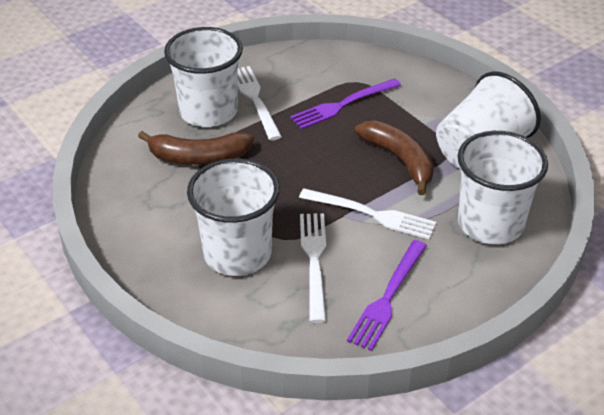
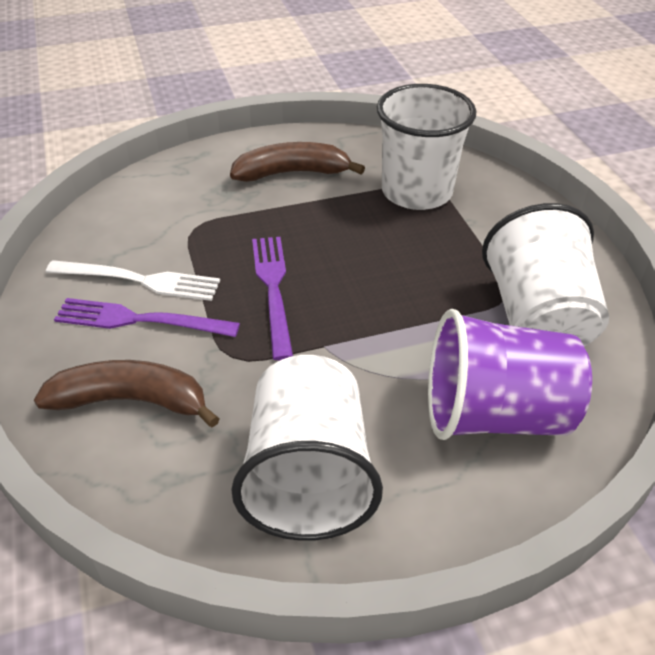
purple cup: none = 0 -> [428,309,592,440] = 1
white cup: [164,27,243,127] [187,158,280,276] [436,71,541,169] [458,131,548,244] = 4 -> [231,355,383,541] [377,84,476,210] [482,203,609,346] = 3
white fork: [238,66,282,140] [299,189,436,239] [300,213,326,323] = 3 -> [46,260,220,301] = 1

